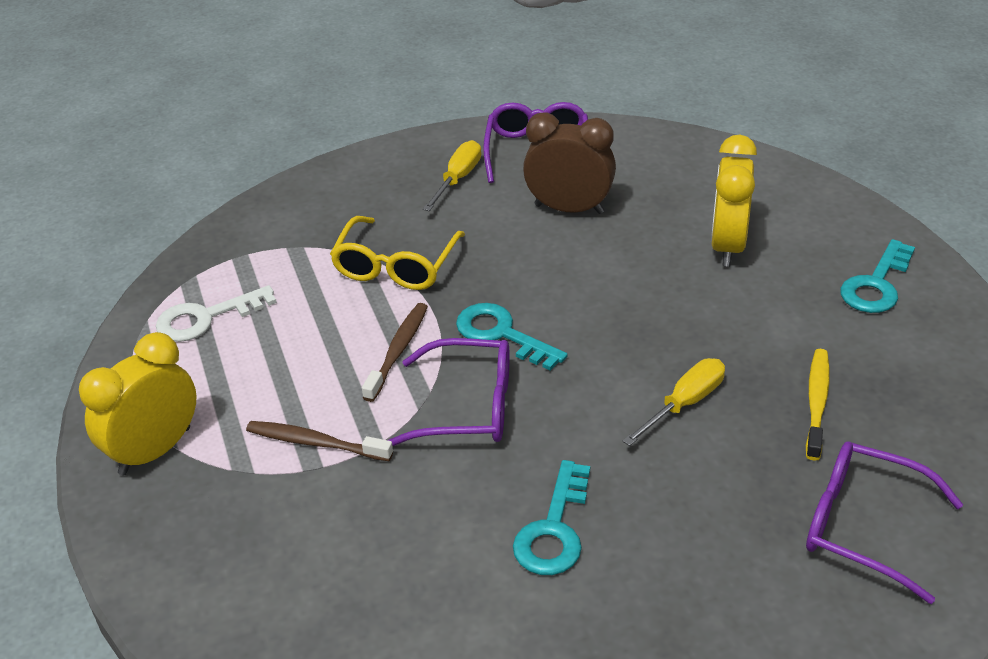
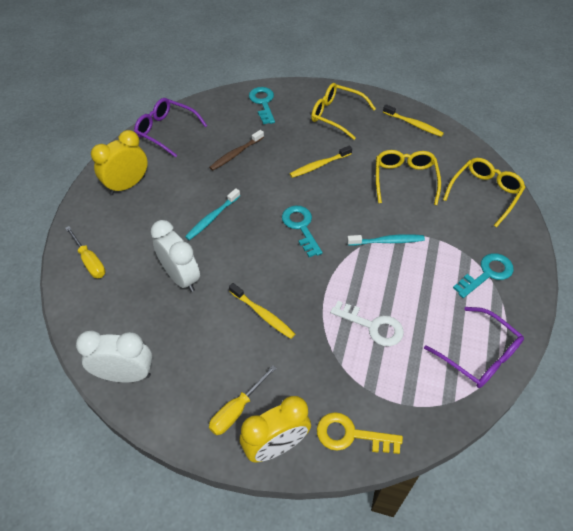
brown clock: [523,112,616,214] = 1 -> none = 0
brown toothbrush: [246,421,393,461] [362,303,428,402] = 2 -> [209,130,264,171] = 1
purple glasses: [388,338,510,446] [483,102,588,183] [806,441,963,604] = 3 -> [134,98,207,157] [424,307,524,388] = 2
turquoise toothbrush: none = 0 -> [185,188,240,240] [347,234,425,246] = 2
white clock: none = 0 -> [76,330,152,382] [151,220,200,292] = 2
yellow glasses: [330,216,465,290] = 1 -> [311,83,376,140] [376,150,441,205] [443,158,525,228] = 3
yellow key: none = 0 -> [317,412,403,454] = 1
yellow toothbrush: [806,349,829,461] = 1 -> [229,283,295,339] [290,145,352,178] [383,104,444,137] = 3

